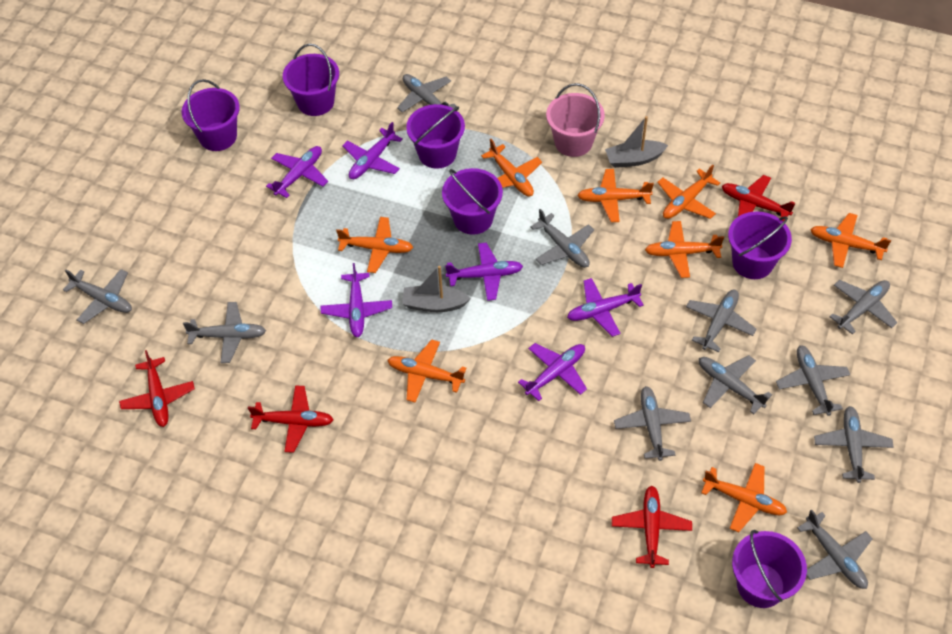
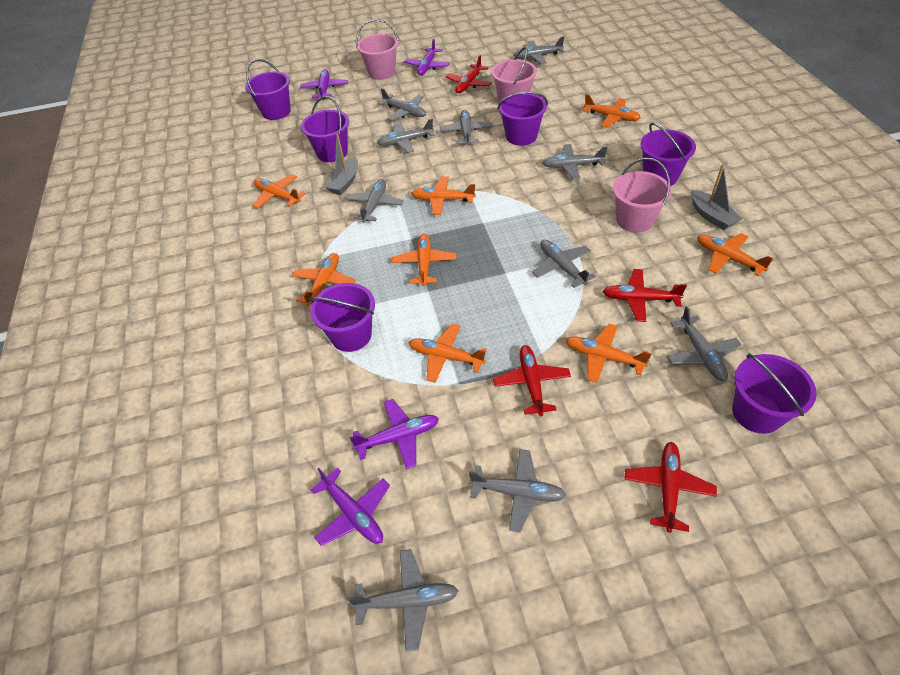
grey plane: [63,269,132,324] [183,302,266,363] [397,74,457,113] [530,209,594,268] [614,386,691,461] [686,290,756,352] [699,355,772,414] [776,345,850,416] [797,509,873,589] [814,406,894,483] [829,280,898,335] = 11 -> [346,179,403,223] [348,549,458,652] [377,119,435,153] [378,88,426,121] [440,110,493,145] [469,449,566,532] [514,36,564,64] [532,240,596,288] [542,144,607,180] [667,306,741,381] = 10
pink bucket: [546,83,605,157] = 1 -> [356,19,399,80] [491,47,537,102] [613,158,672,233] = 3
purple plane: [266,146,328,198] [321,263,392,337] [342,122,403,179] [445,243,523,301] [518,343,587,401] [567,278,644,337] = 6 -> [300,69,348,100] [311,468,390,546] [349,399,439,469] [404,38,450,76] = 4

